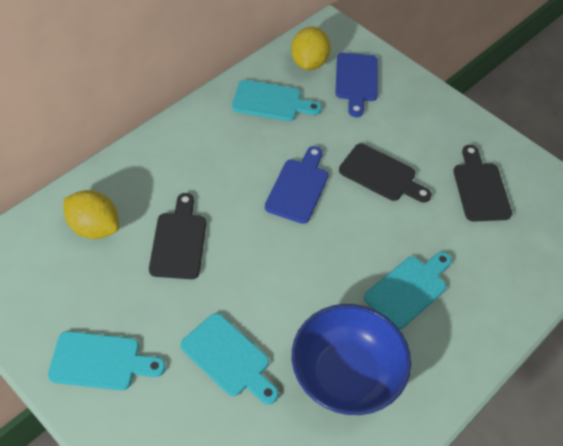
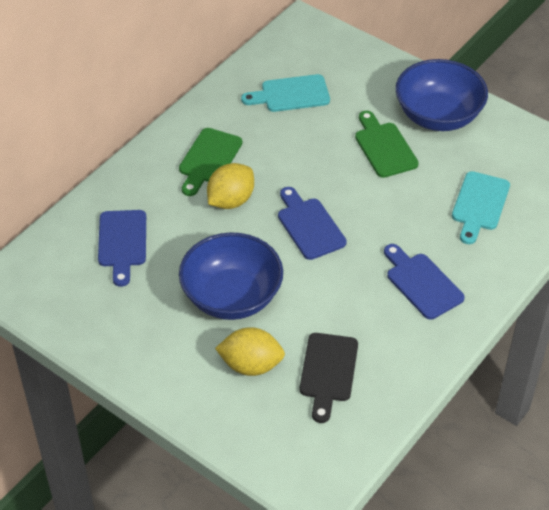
black cutting board: [149,193,206,279] [339,143,432,203] [453,145,512,221] = 3 -> [300,333,358,423] = 1
blue bowl: [292,304,411,415] = 1 -> [179,233,283,320] [395,59,488,131] = 2
blue cutting board: [265,146,328,224] [335,53,378,117] = 2 -> [98,210,146,287] [278,187,347,260] [384,244,465,319] = 3
green cutting board: none = 0 -> [179,128,242,196] [355,111,419,178] = 2
turquoise cutting board: [48,331,165,390] [181,313,279,405] [232,80,322,121] [364,252,452,330] = 4 -> [241,74,330,112] [452,171,510,244] = 2

